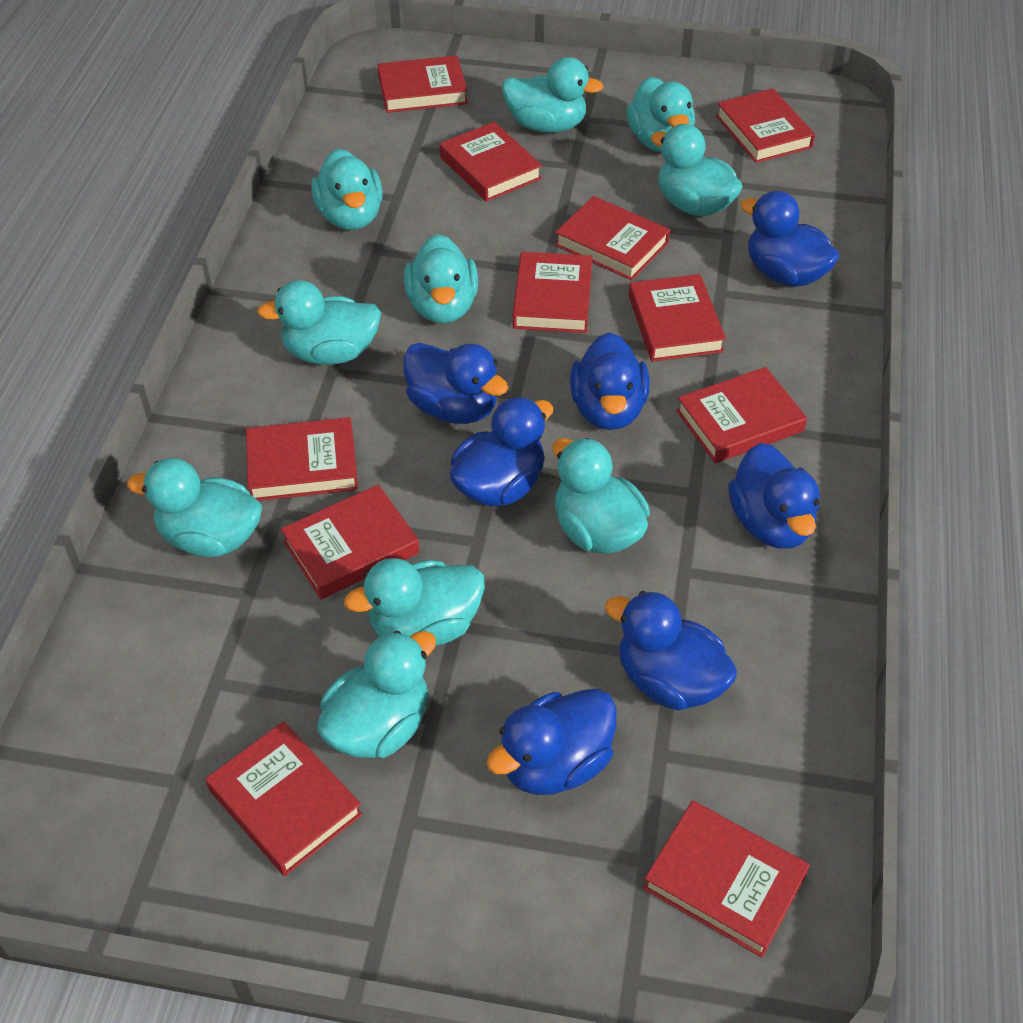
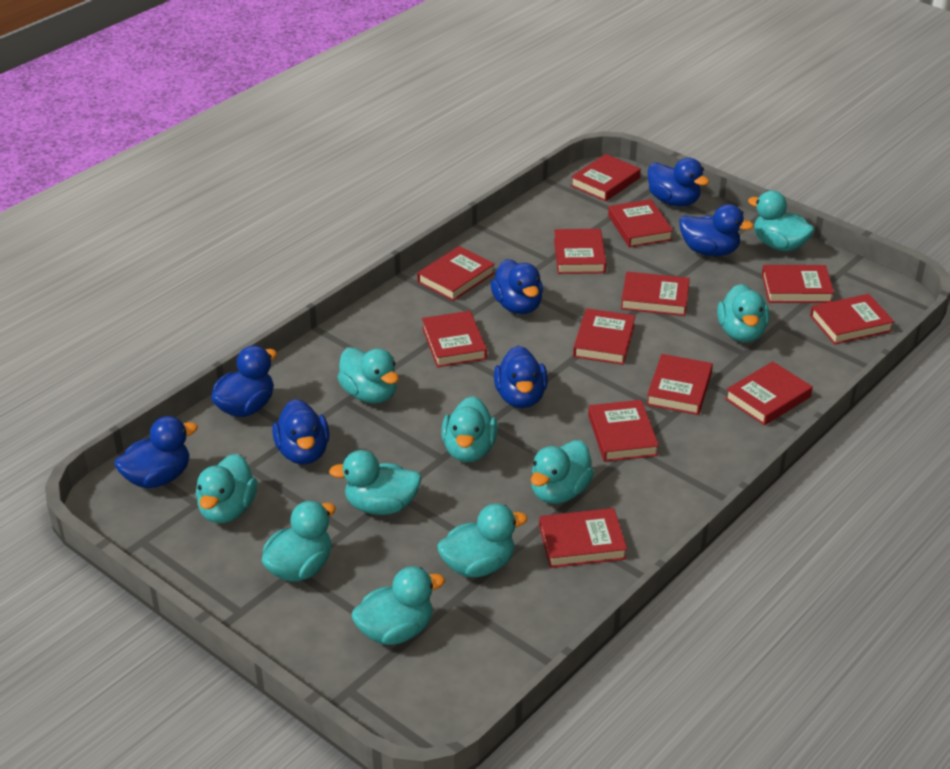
red book: [206,721,363,876] [246,417,358,501] [281,485,420,599] [377,55,468,113] [440,122,542,202] [512,252,592,333] [555,196,670,280] [629,274,726,362] [643,801,810,958] [676,367,807,463] [716,89,815,163] = 11 -> [417,246,495,301] [422,311,487,367] [539,508,627,568] [554,229,606,274] [571,154,641,201] [573,308,635,365] [588,400,659,462] [608,199,673,248] [621,272,690,316] [646,354,713,415] [725,361,813,425] [762,265,834,303] [810,294,894,345] = 13

